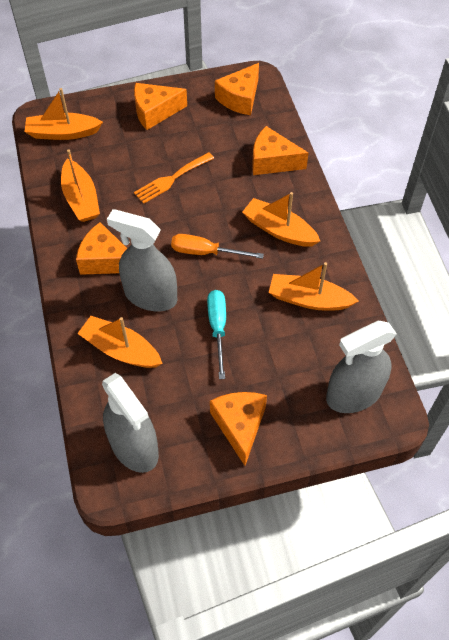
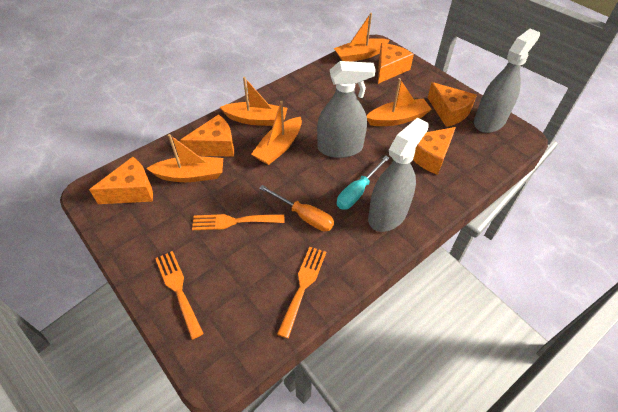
orange fork: [134,152,214,204] = 1 -> [155,251,204,339] [192,214,284,230] [277,247,326,338] = 3

